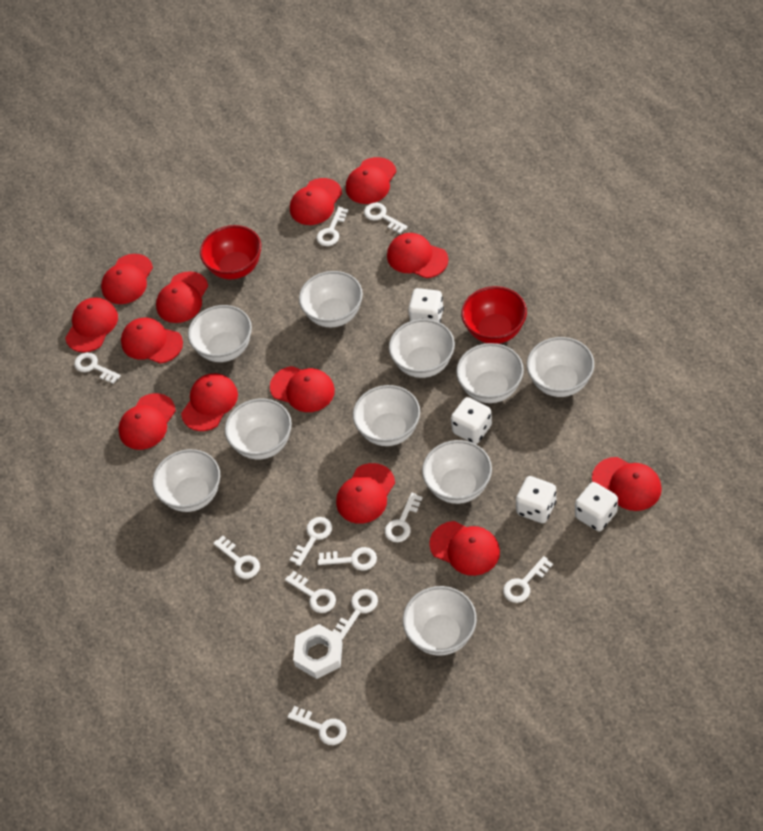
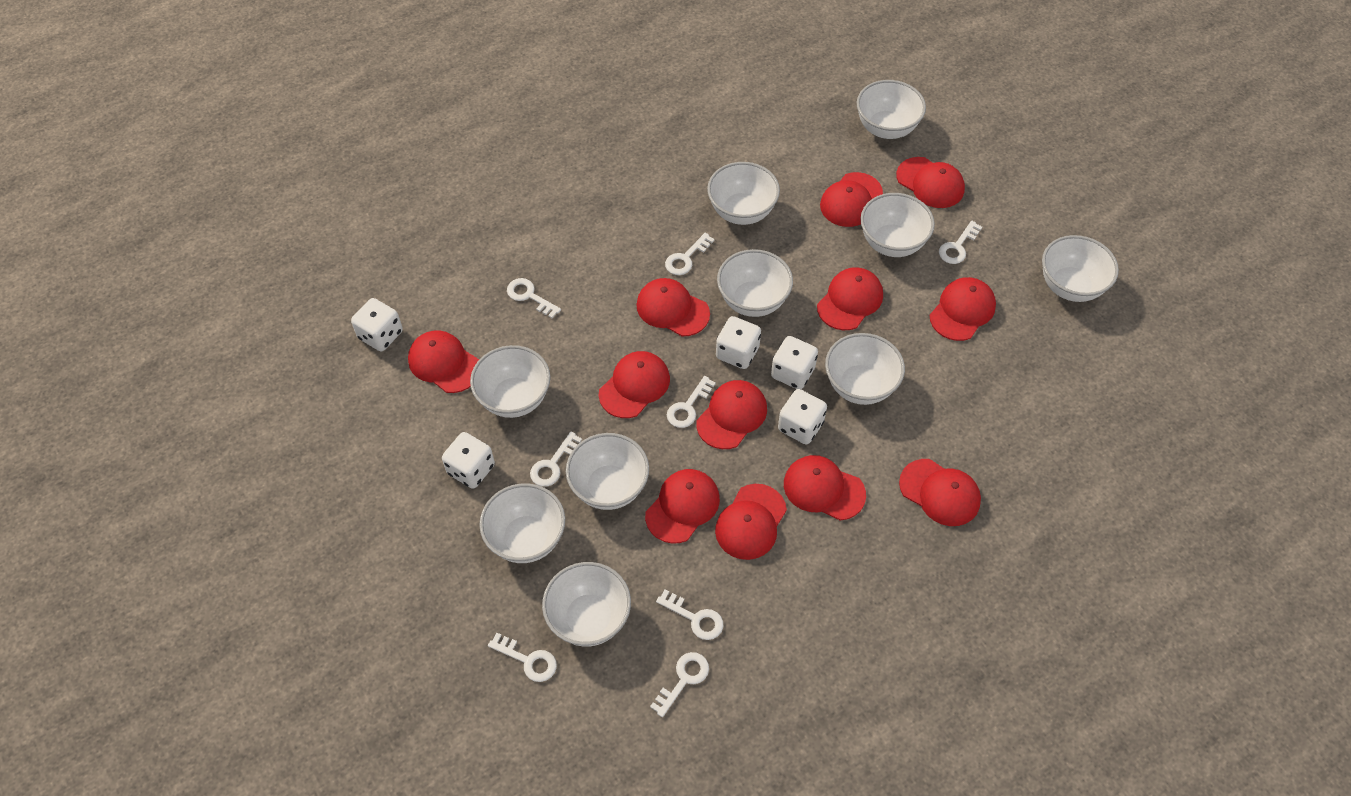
red bowl: [200,225,261,280] [461,286,527,344] = 2 -> none = 0
red cap: [65,297,118,352] [101,254,153,304] [118,393,176,450] [121,318,183,364] [156,271,208,323] [181,373,238,431] [270,366,335,412] [290,178,342,225] [336,463,395,524] [346,157,396,204] [387,233,448,278] [429,521,500,576] [592,457,662,511] = 13 -> [408,330,479,393] [599,351,670,418] [636,278,710,336] [645,469,720,544] [696,380,767,449] [715,484,787,560] [784,455,866,520] [817,267,883,330] [820,172,883,227] [896,157,965,208] [899,459,981,526] [930,277,996,341] = 12
white dice: [408,288,444,323] [451,397,492,444] [516,476,556,523] [575,482,618,531] = 4 -> [351,298,403,351] [442,432,495,489] [716,316,761,369] [771,336,818,389] [778,389,827,444] = 5
white key: [74,352,121,384] [213,536,260,579] [285,571,336,613] [288,706,347,745] [290,517,332,566] [317,207,348,246] [318,547,377,571] [332,589,378,640] [364,203,408,234] [385,493,423,542] [503,556,553,603] = 11 -> [488,633,557,682] [507,278,561,318] [530,432,582,487] [650,652,709,717] [656,590,723,640] [665,233,715,275] [667,376,716,428] [939,221,982,264] = 8
white nut: [293,624,343,679] = 1 -> none = 0

